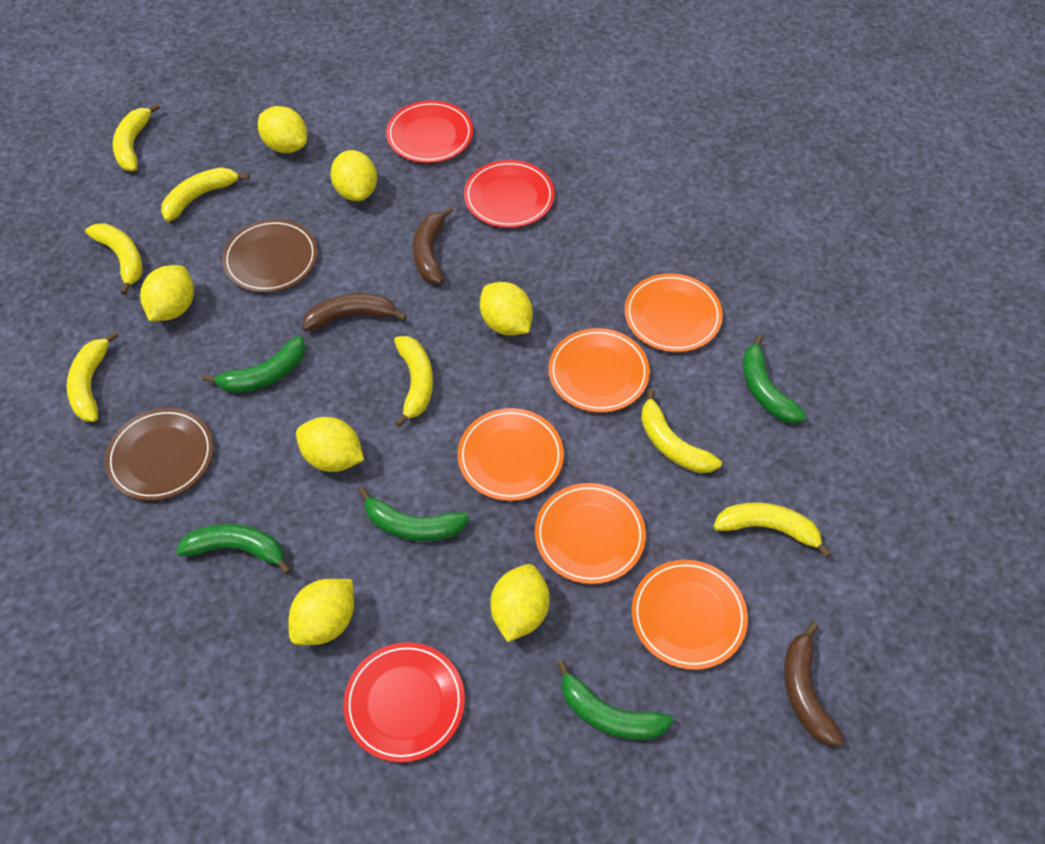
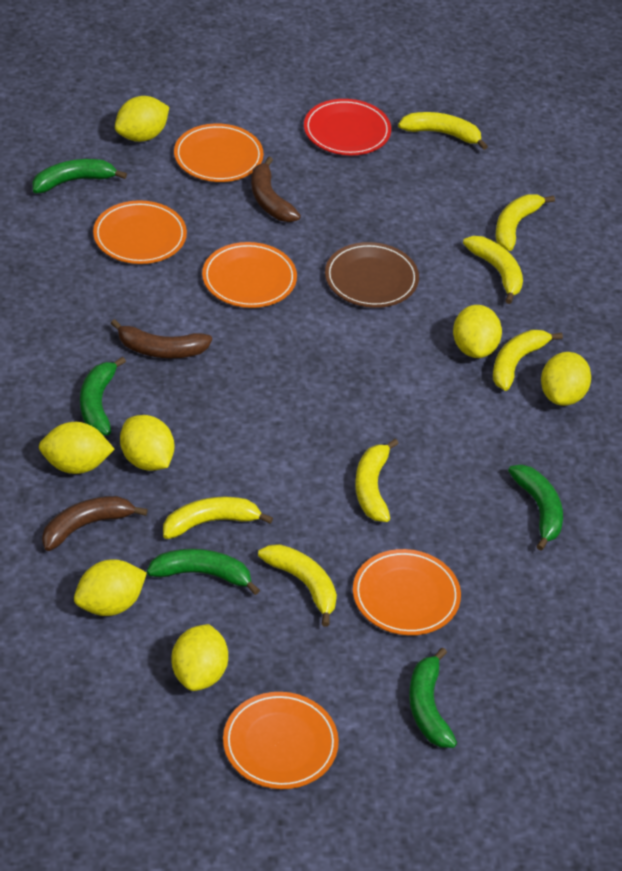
brown plate: [105,408,213,501] [222,219,318,293] = 2 -> [325,242,419,308] = 1
red plate: [343,642,465,762] [386,100,473,163] [464,160,555,228] = 3 -> [304,99,391,155] = 1

